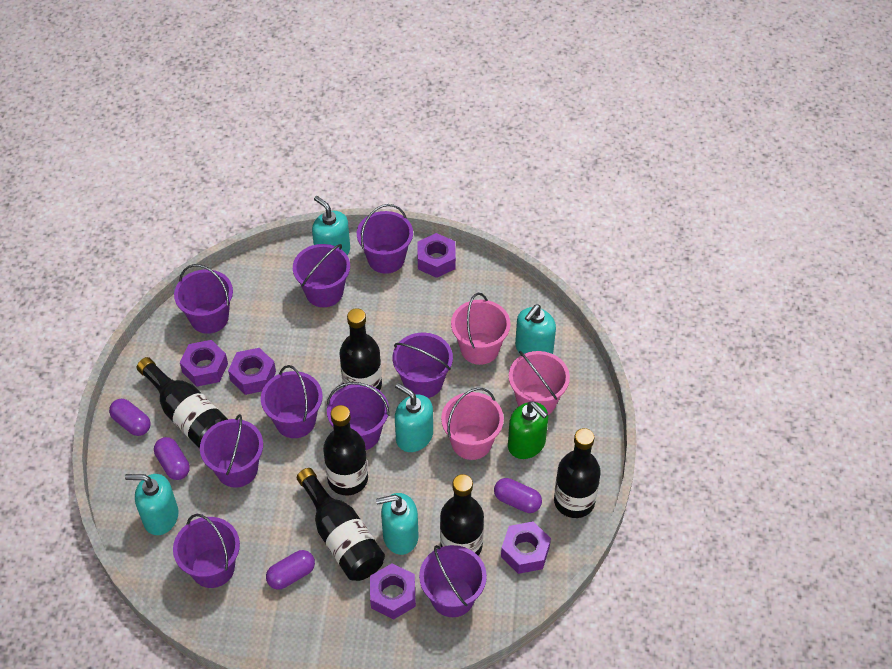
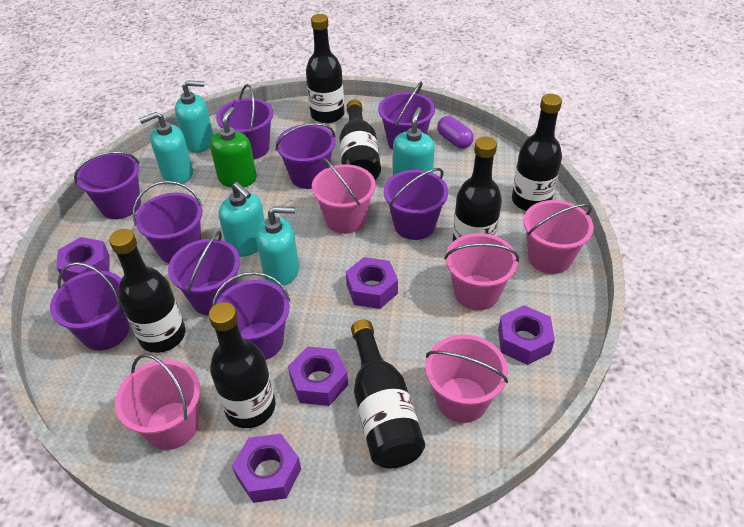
black bottle: [137,357,228,449] [297,468,385,581] [323,405,368,495] [340,308,382,390] [440,474,484,556] [554,428,601,518] = 6 -> [109,229,186,353] [209,302,276,428] [306,14,344,123] [339,99,381,180] [351,319,425,468] [453,137,502,241] [512,94,562,211] = 7
pink bucket: [441,388,504,460] [451,293,510,365] [509,351,570,415] = 3 -> [115,354,200,450] [312,158,376,234] [425,334,508,423] [444,233,519,310] [524,200,594,274] = 5
purple capsule: [109,399,151,436] [154,437,190,480] [266,550,315,590] [494,478,542,513] = 4 -> [437,116,474,149] = 1

